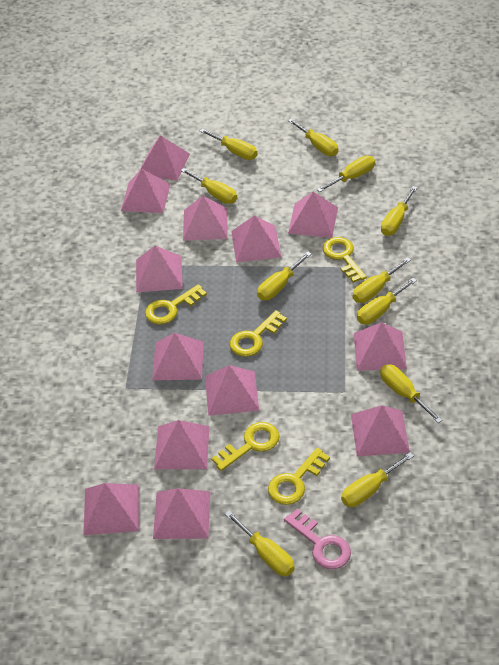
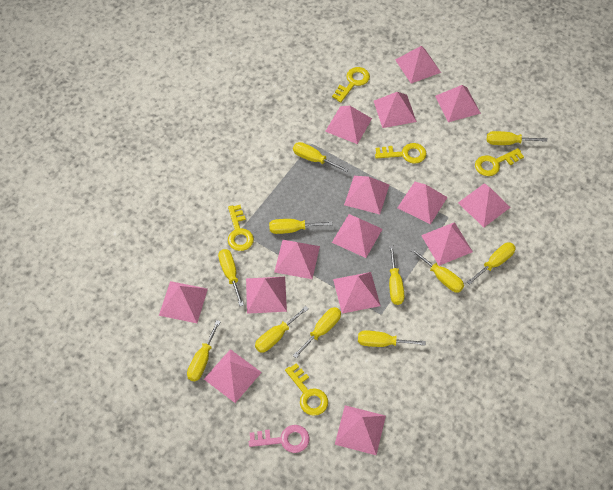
pink pyramid: [83,483,139,535] [121,169,171,213] [136,246,183,292] [139,135,190,181] [152,333,204,380] [153,488,210,539] [154,420,209,469] [183,196,228,241] [205,365,259,416] [231,215,281,263] [288,192,338,238] [351,405,410,457] [354,322,407,371] = 13 -> [159,281,208,323] [204,349,262,403] [246,277,287,314] [274,240,320,279] [325,106,372,144] [332,214,382,258] [333,272,380,314] [335,405,386,455] [344,176,389,214] [374,92,417,128] [395,46,441,84] [398,182,448,225] [421,222,473,266] [435,85,481,122] [458,183,511,227] = 15

